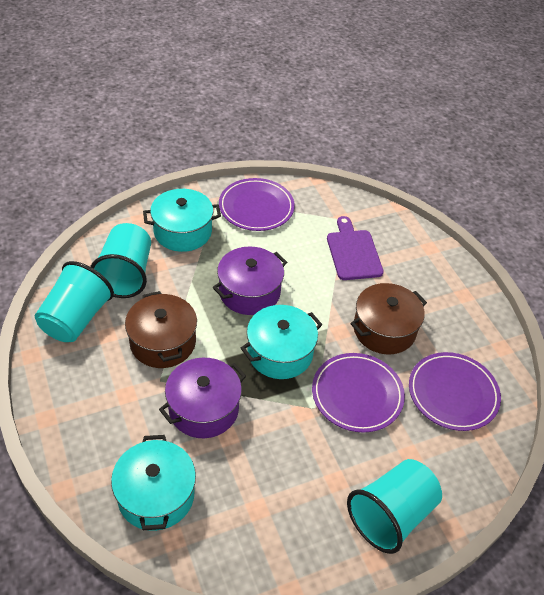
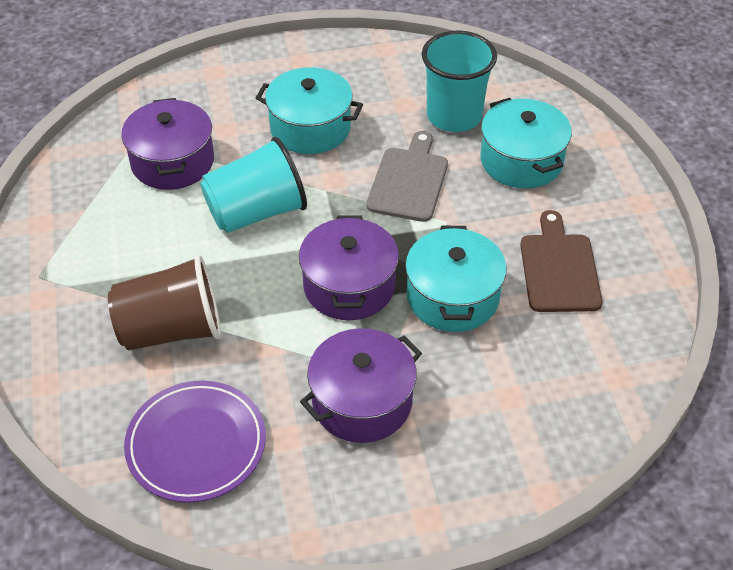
brown cup: none = 0 -> [108,254,221,350] = 1
brown cutting board: none = 0 -> [520,210,602,312] = 1
brown pot: [125,291,197,368] [350,283,427,354] = 2 -> none = 0
grey cutting board: none = 0 -> [366,131,448,222] = 1
purple cutting board: [327,216,384,280] = 1 -> none = 0
purple plate: [219,178,295,231] [312,353,405,432] [409,352,501,431] = 3 -> [124,381,266,503] = 1
purple pot: [159,358,246,438] [213,246,287,315] = 2 -> [121,98,214,190] [299,215,399,320] [300,328,422,443] = 3
turquoise cup: [35,261,114,342] [90,223,151,298] [347,459,442,554] = 3 -> [200,137,307,233] [422,30,497,132] = 2

